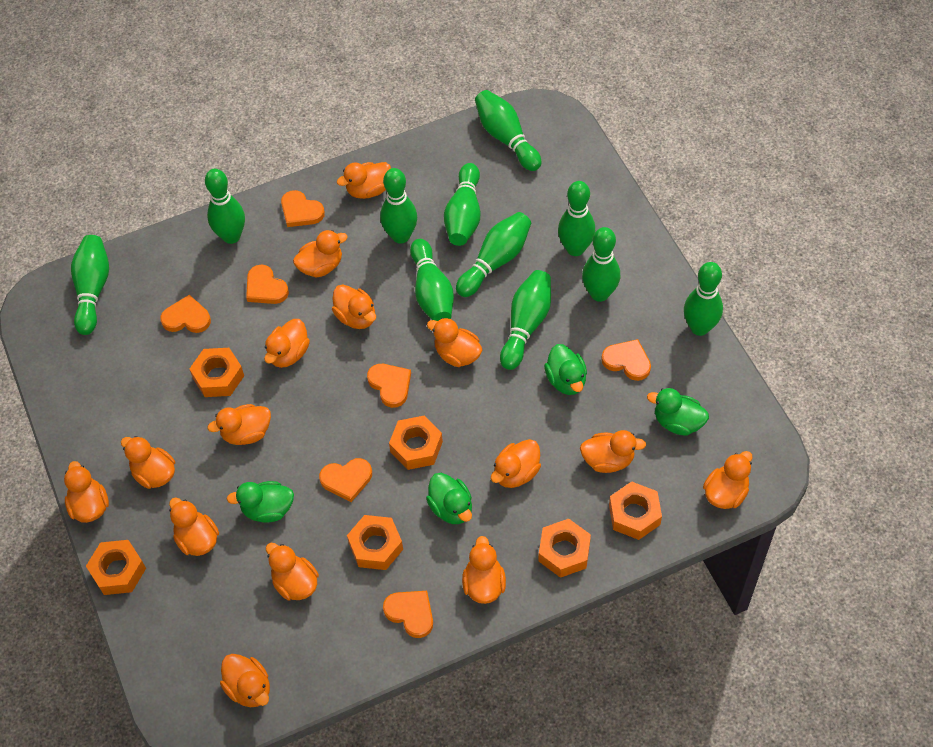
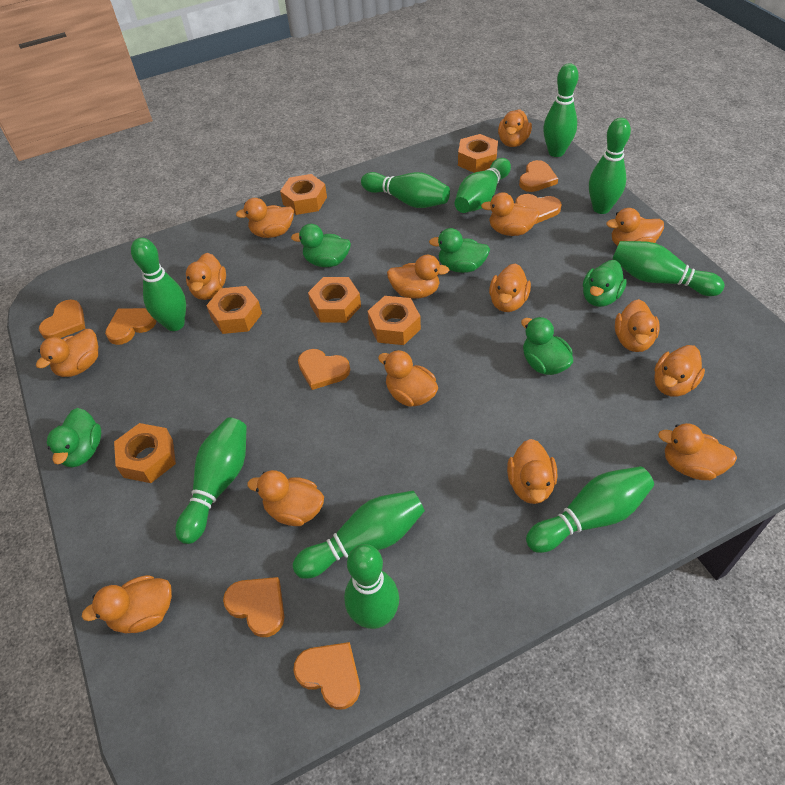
green bowling pin: [71,235,109,335] [205,169,245,244] [380,168,417,244] [410,239,454,321] [444,163,480,246] [456,212,531,297] [475,90,542,171] [500,270,551,370] [558,181,596,256] [582,227,620,302] [684,262,723,336] = 11 -> [131,238,186,331] [175,417,247,544] [293,491,425,579] [344,544,399,629] [361,172,450,208] [455,158,511,213] [526,466,654,553] [543,63,579,157] [589,118,631,214] [612,241,725,296] = 10
green duck: [227,481,294,523] [426,473,472,524] [544,344,587,395] [647,388,709,436] = 4 -> [47,408,101,468] [291,224,351,267] [429,228,490,273] [521,317,573,375] [583,260,627,307] = 5

